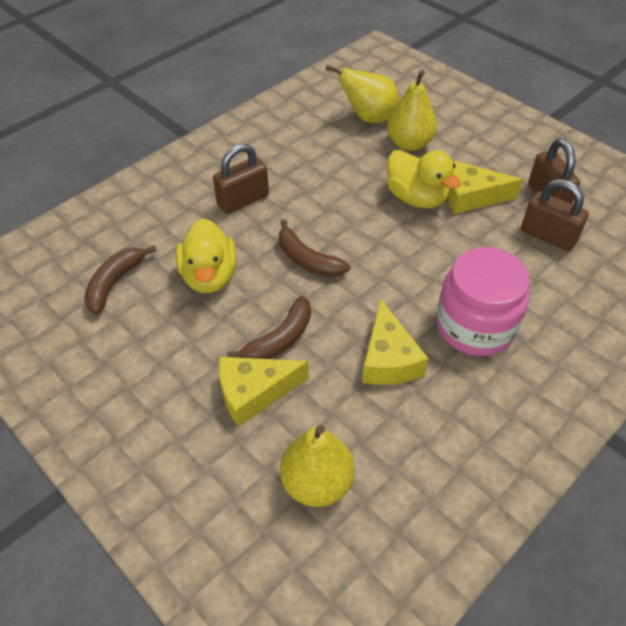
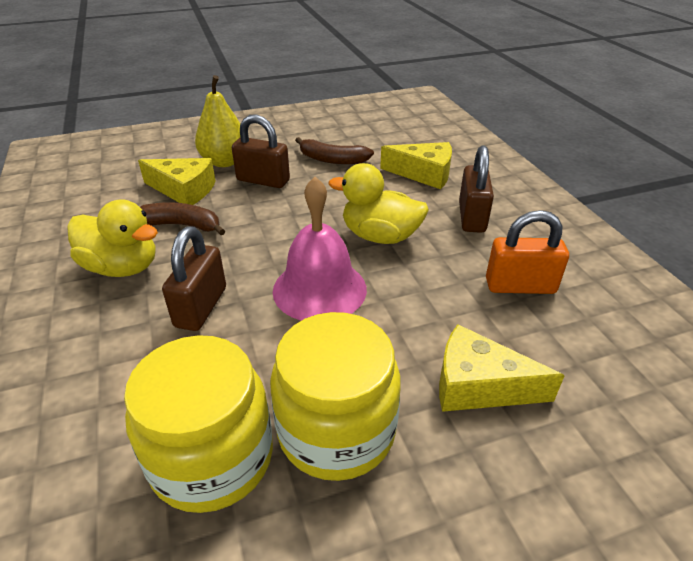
brown banana: [84,245,157,315] [227,296,311,359] [279,220,350,277] = 3 -> [140,202,225,235] [295,137,374,165] = 2
orange padlock: none = 0 -> [486,210,569,294] = 1
pink bell: none = 0 -> [273,177,367,321] = 1
pink jar: [436,247,530,356] = 1 -> none = 0
yellow jar: none = 0 -> [124,335,273,513] [270,312,401,481] = 2
yellow pear: [280,425,355,507] [326,65,399,123] [387,70,437,151] = 3 -> [195,75,240,167] = 1

